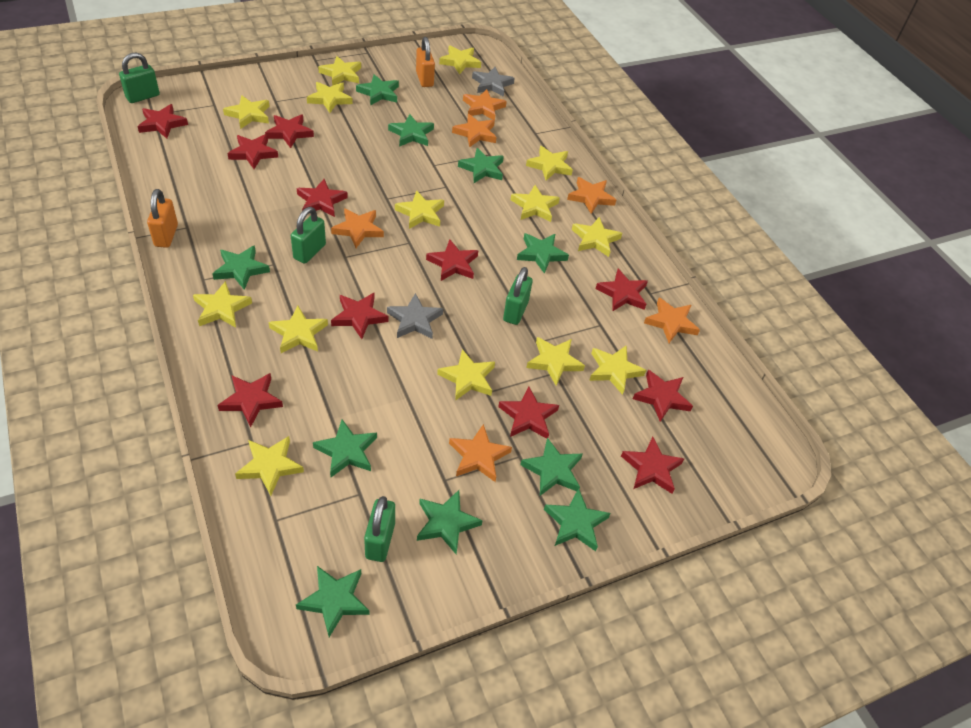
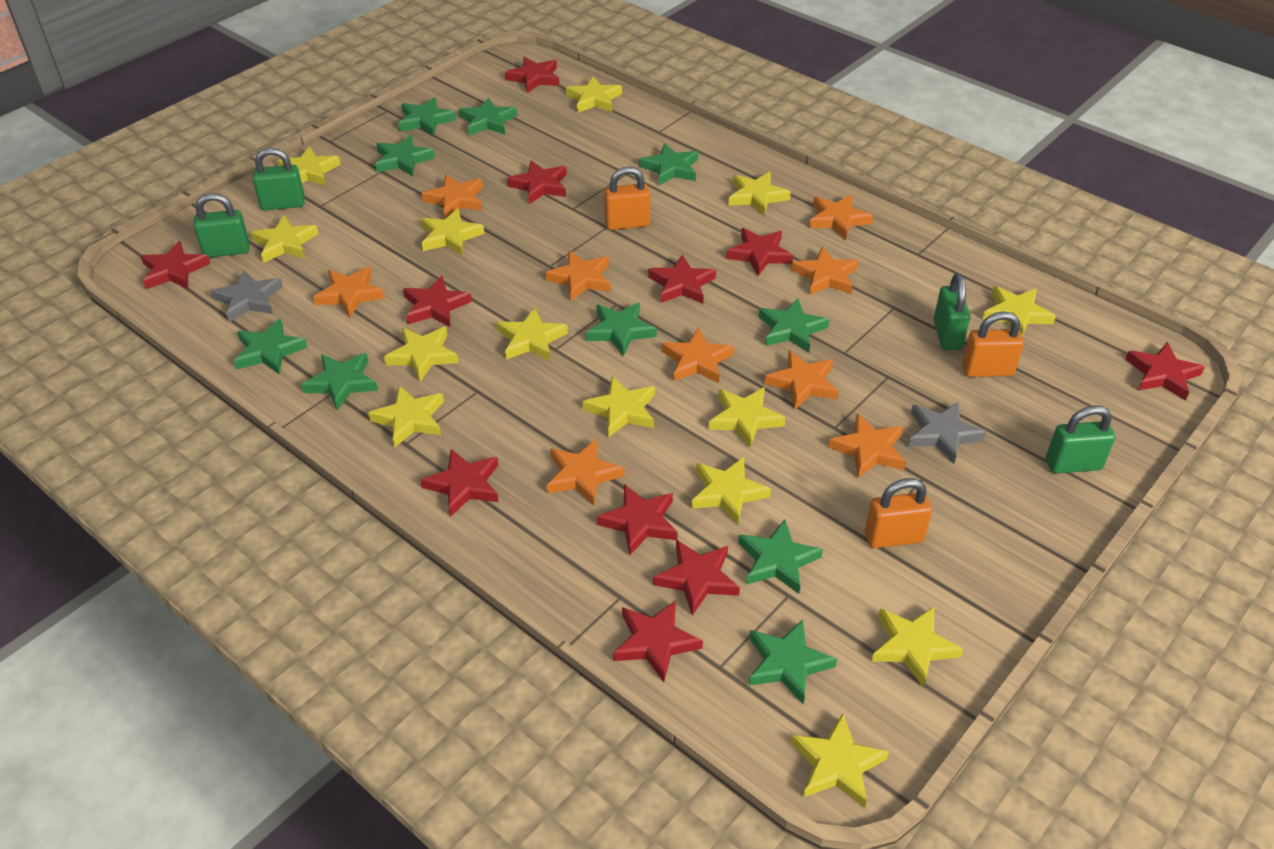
orange padlock: [147,189,178,248] [416,37,435,87] = 2 -> [604,167,650,230] [865,478,932,548] [962,312,1024,377] = 3
orange star: [331,208,384,248] [449,424,512,482] [452,114,497,148] [463,89,507,120] [567,177,616,214] [644,298,700,343] = 6 -> [313,266,385,317] [422,174,483,219] [545,251,611,301] [547,439,624,506] [661,327,734,383] [764,350,839,409] [791,247,859,295] [809,194,873,240] [828,414,906,478] = 9

